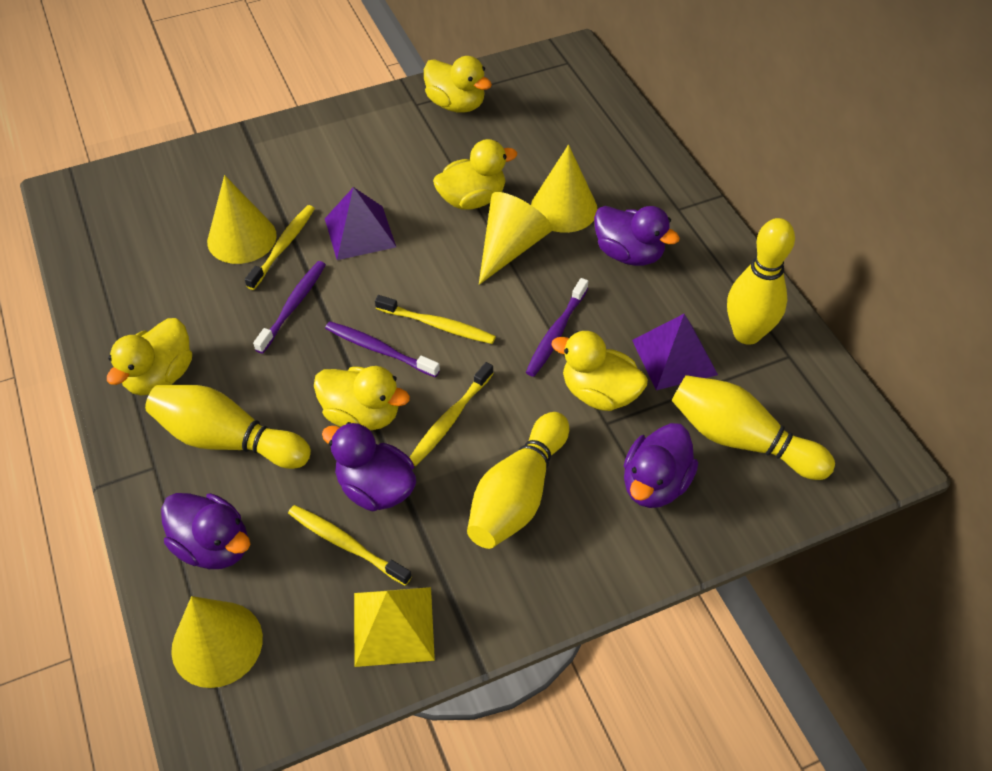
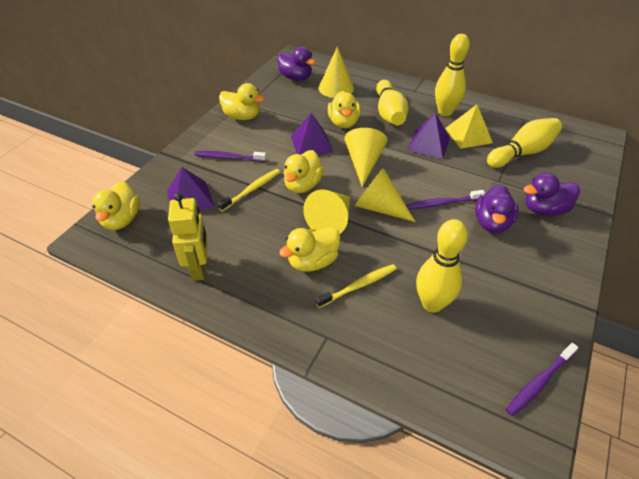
purple duck: [161,493,250,569] [322,422,416,511] [594,206,680,266] [624,423,698,508] = 4 -> [278,47,316,81] [475,185,518,233] [524,173,580,216] = 3
purple pyramid: [325,187,396,260] [632,314,718,390] = 2 -> [167,167,215,211] [291,113,333,155] [407,113,450,159] = 3
yellow robot: none = 0 -> [168,193,208,281] = 1
yellow toothbrush: [245,205,315,290] [288,505,412,586] [375,295,496,344] [409,362,494,466] = 4 -> [218,169,280,211] [316,264,397,308] = 2

